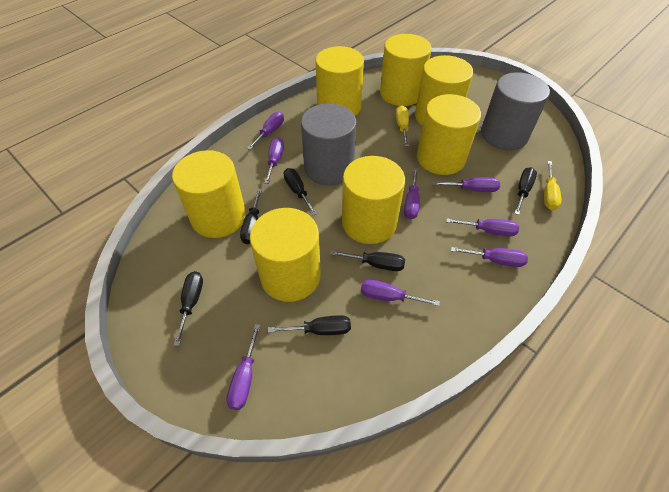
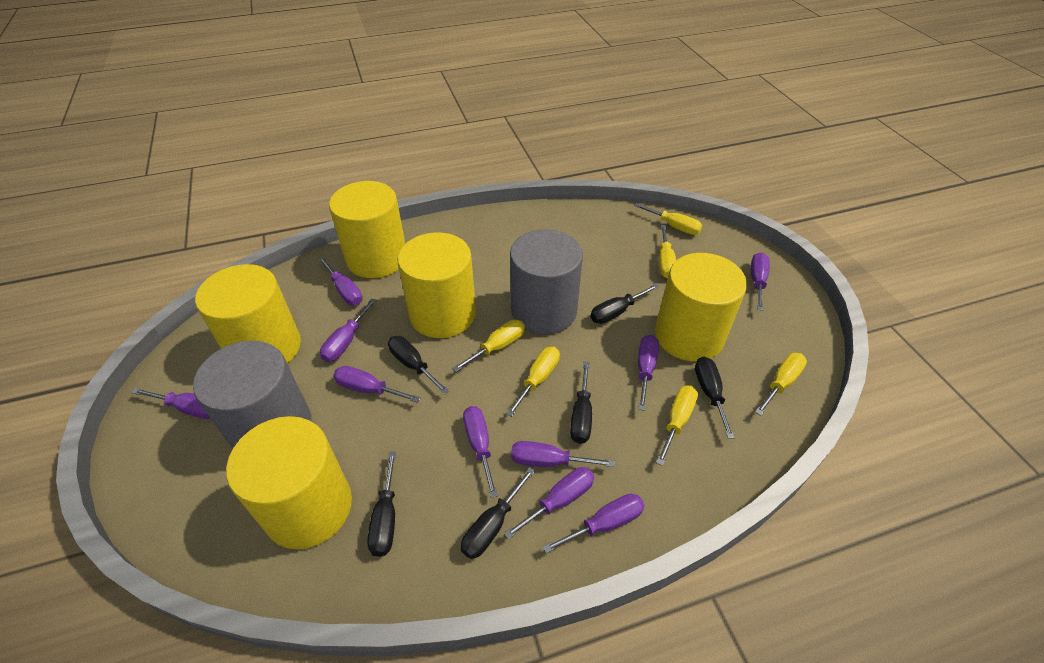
purple screwdriver: [226,324,261,410] [247,112,284,150] [264,137,284,184] [361,280,440,306] [404,168,420,219] [433,177,500,192] [446,218,519,236] [451,247,528,267] = 8 -> [132,388,210,419] [318,257,363,305] [320,298,376,362] [333,366,421,403] [463,406,498,498] [504,467,594,539] [511,441,615,467] [543,494,645,553] [638,335,659,411] [751,252,770,311] = 10
yellow cylinder: [172,150,246,238] [250,208,321,302] [316,46,364,116] [342,156,405,244] [380,34,431,106] [415,55,473,126] [417,94,481,175] = 7 -> [195,264,301,364] [226,416,352,549] [329,181,405,278] [397,232,476,338] [655,253,747,362] = 5
yellow screwdriver: [396,105,409,146] [544,161,561,210] = 2 -> [452,320,525,372] [506,347,560,417] [634,203,703,235] [656,386,698,466] [659,225,676,279] [755,353,807,416] = 6

